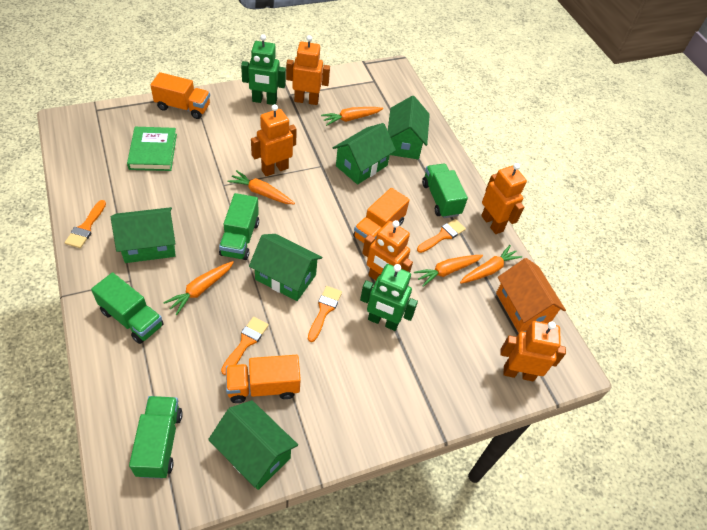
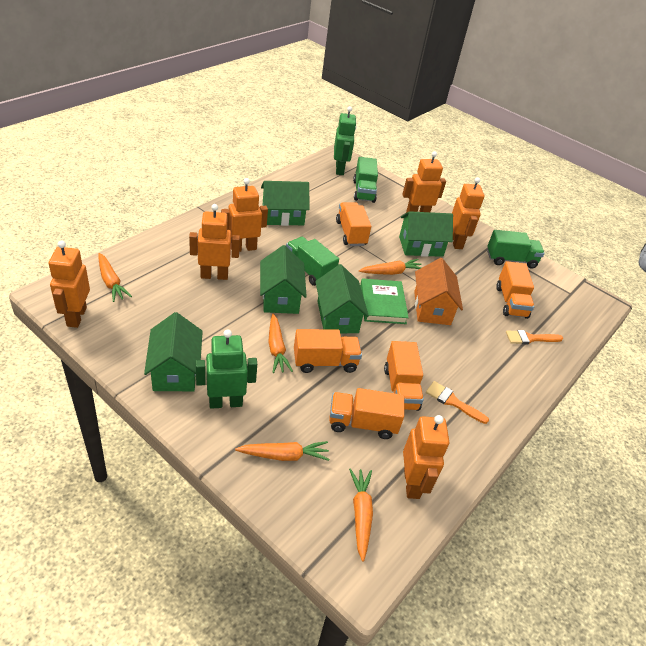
green truck: [91,273,164,344] [129,396,183,479] [219,193,259,260] [422,164,468,218] = 4 -> [286,237,339,286] [353,157,378,203] [487,230,545,269] = 3
orange brush: [65,200,106,248] [221,317,269,375] [308,286,342,342] [417,219,466,253] = 4 -> [426,381,489,424] [506,330,563,344] = 2
orange robot: [251,104,297,176] [286,35,330,105] [362,220,413,280] [481,163,527,234] [500,321,566,382] = 5 -> [49,240,90,328] [189,204,240,280] [221,178,268,252] [402,151,446,213] [403,415,449,499] [452,177,484,249] = 6
orange truck: [150,72,210,119] [226,355,301,403] [353,188,410,243] = 3 -> [294,329,362,373] [329,388,404,439] [336,202,371,246] [384,341,424,411] [496,261,534,319] = 5

